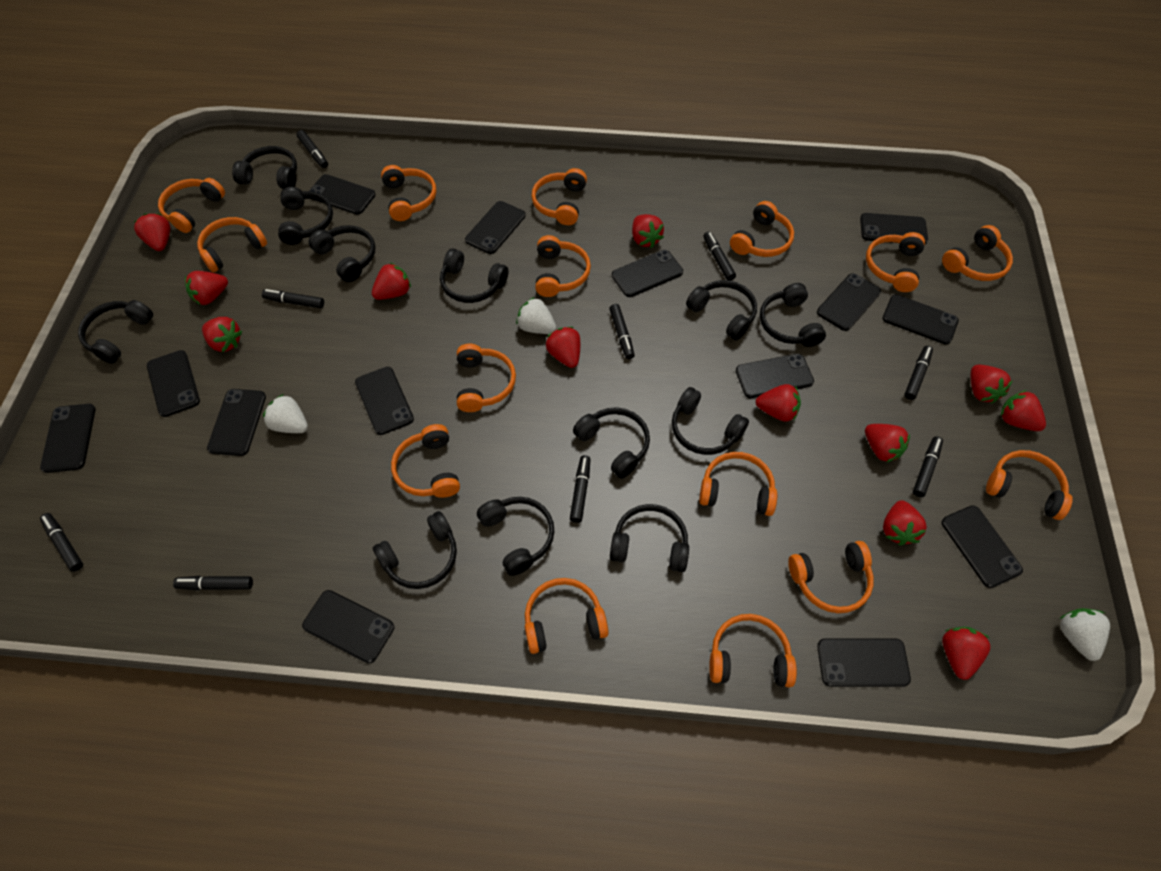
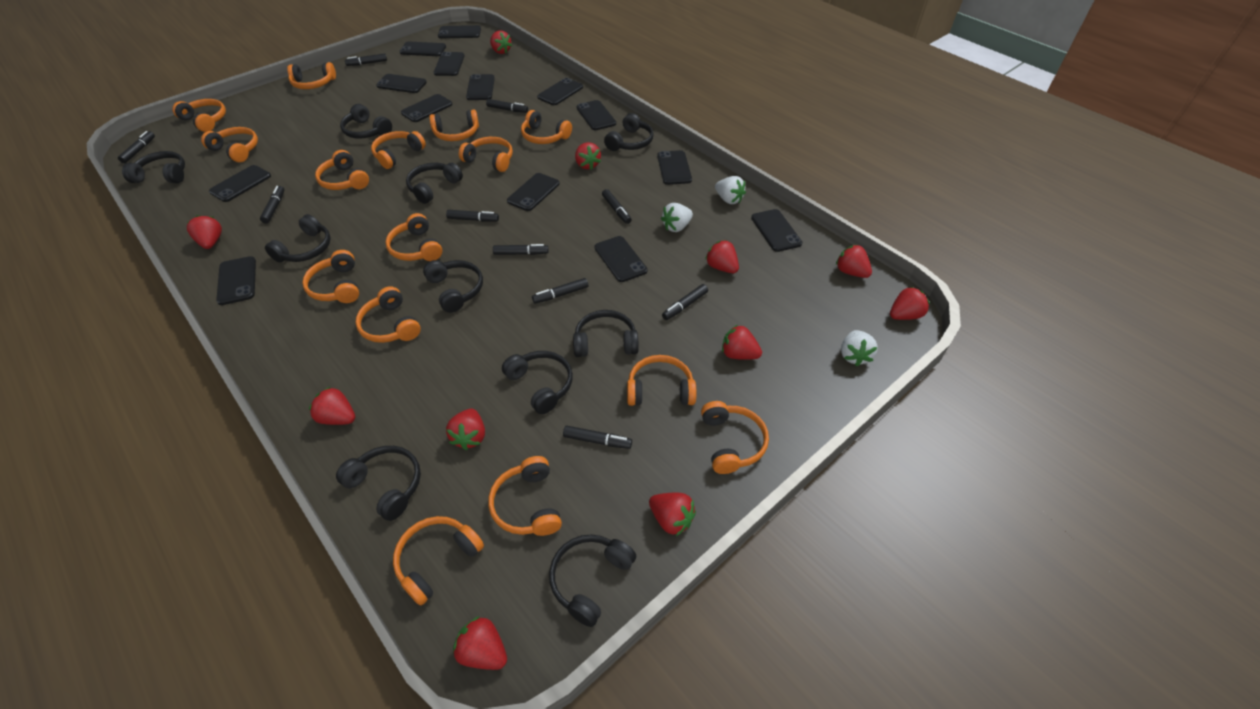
black headphones: [78,300,153,364] [232,146,297,189] [278,187,333,245] [309,225,375,282] [373,511,457,589] [440,248,508,303] [477,497,555,576] [573,407,650,479] [610,504,689,572] [672,387,749,455] [686,280,757,341] [760,283,826,347] = 12 -> [122,151,185,183] [265,214,331,262] [336,446,421,521] [340,104,392,139] [406,163,463,204] [423,260,483,313] [502,351,573,414] [549,534,636,627] [573,310,639,357] [604,113,654,151] = 10
black marker: [40,513,83,572] [173,576,253,591] [262,289,324,308] [297,130,328,168] [570,455,591,523] [609,304,635,359] [703,232,736,281] [904,346,933,400] [913,436,943,497] = 9 -> [118,131,155,163] [260,186,284,224] [345,53,387,66] [446,210,499,222] [486,99,528,113] [493,244,548,255] [532,278,588,304] [563,426,632,449] [602,189,632,224] [662,284,708,320] = 10
red strawberry: [134,213,171,251] [185,271,228,305] [202,317,242,352] [372,262,411,300] [546,327,580,368] [632,214,664,248] [756,384,801,422] [865,424,910,463] [883,500,927,546] [942,627,991,680] [971,365,1012,404] [1001,390,1046,431] = 12 -> [187,215,222,249] [309,387,355,425] [446,409,485,450] [453,616,507,670] [490,30,512,54] [575,142,601,170] [649,493,696,536] [705,240,739,273] [722,325,762,360] [836,244,872,278] [890,286,930,320] = 11

